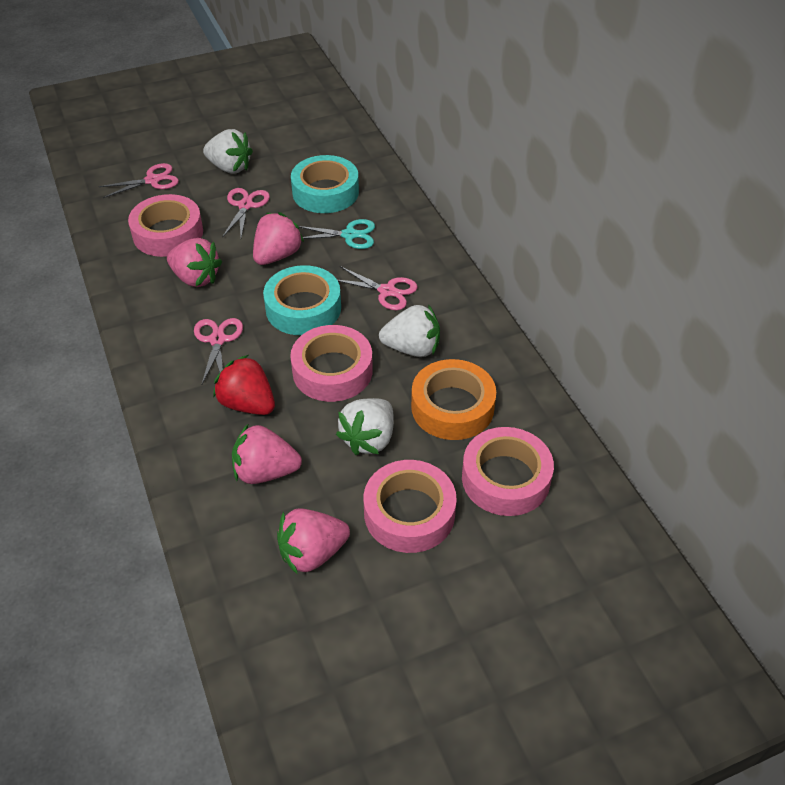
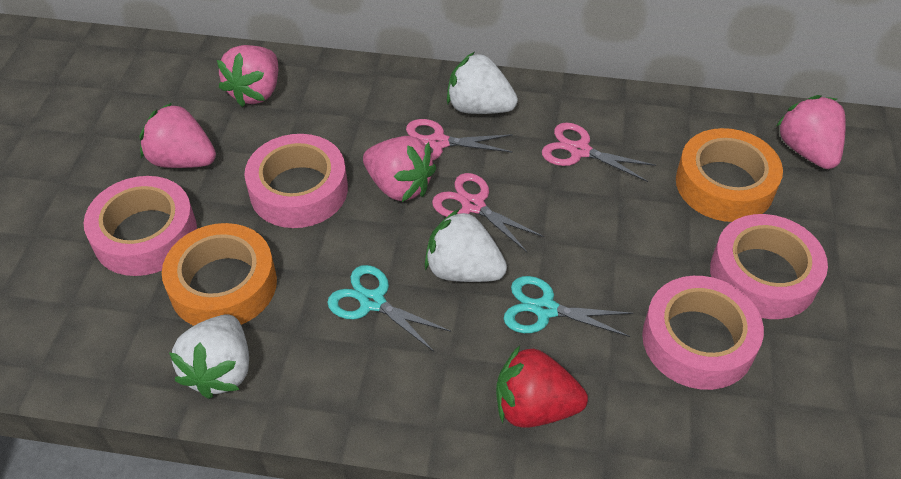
orange tape: [411,359,496,440] = 1 -> [162,223,277,326] [676,128,783,222] = 2
pink scissors: [98,163,179,198] [194,318,243,384] [222,188,270,238] [338,266,418,310] = 4 -> [406,119,513,161] [432,173,544,252] [542,123,656,182] = 3
turquoise scissors: [299,219,375,249] = 1 -> [327,265,451,352] [503,276,633,337] = 2
turquoise tape: [263,265,341,335] [291,155,359,213] = 2 -> none = 0

